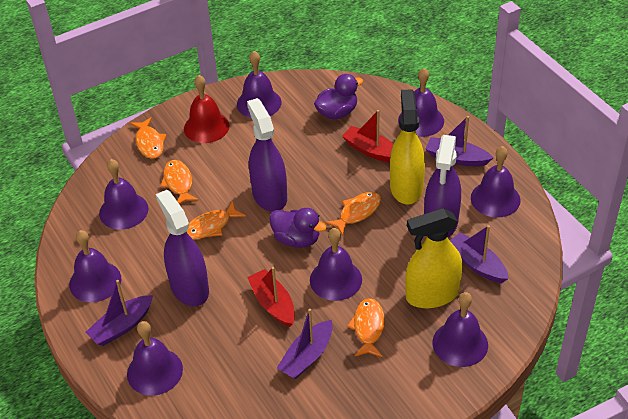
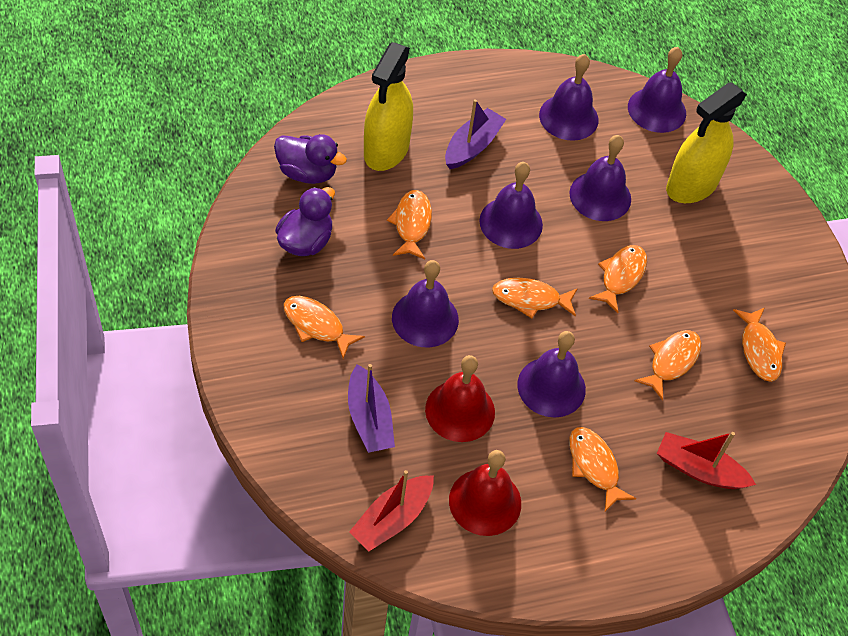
orange fish: [130,117,167,159] [160,160,199,204] [186,201,246,240] [325,192,381,236] [347,298,385,357] = 5 -> [284,296,365,359] [387,190,432,259] [492,278,578,318] [569,427,636,512] [589,245,647,313] [634,330,701,400] [733,308,786,382] = 7
purple bell: [69,230,121,302] [99,159,148,230] [127,321,183,396] [237,51,281,118] [310,228,362,301] [398,68,444,137] [433,292,488,367] [471,146,521,217] = 8 -> [392,260,459,347] [479,162,543,249] [517,331,586,418] [539,54,599,141] [569,135,631,221] [628,47,686,133] = 6
purple boat: [85,280,153,346] [277,309,333,379] [426,116,493,166] [449,225,509,283] = 4 -> [348,364,395,453] [445,99,506,169] = 2
purple spray bottle: [156,190,209,306] [247,98,287,212] [424,135,461,237] = 3 -> none = 0
red bell: [184,75,230,143] = 1 -> [425,355,495,442] [449,450,521,536] = 2

